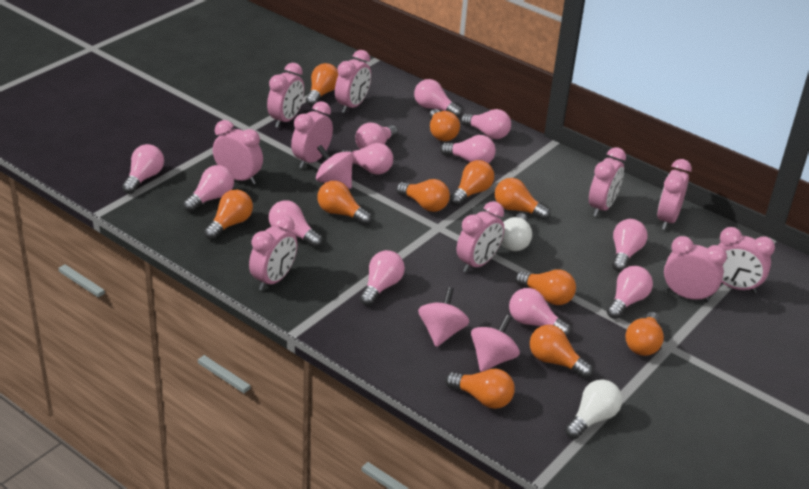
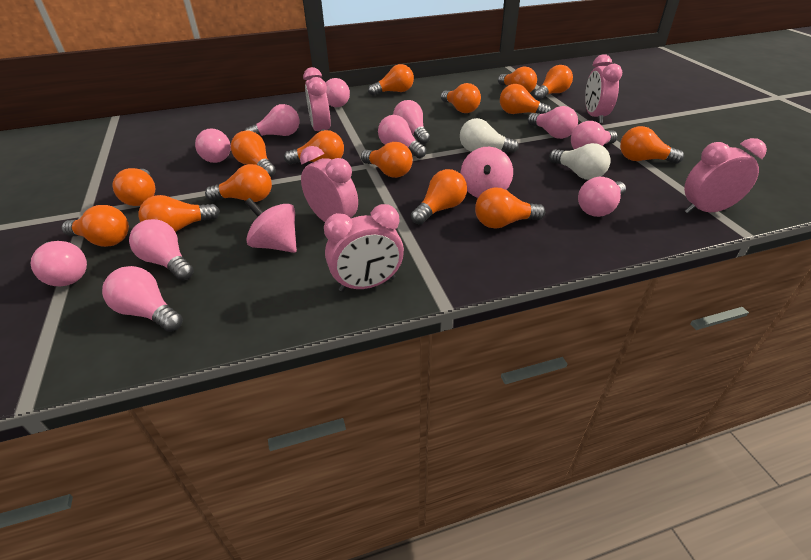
orange light bulb: [204,189,253,240] [306,63,339,106] [317,181,372,225] [396,179,450,212] [429,109,460,141] [445,369,515,409] [450,160,494,206] [495,178,550,220] [515,269,576,305] [530,325,593,378] [625,312,664,356] = 11 -> [62,205,129,247] [113,168,155,206] [138,195,220,232] [205,164,272,202] [231,131,276,177] [284,130,344,165] [361,142,413,178] [368,64,414,96] [411,169,467,225] [441,83,481,113] [475,187,545,229] [498,66,537,93] [500,84,552,114] [533,65,573,100] [620,126,684,164] = 15
pink clock: [213,120,263,185] [249,215,297,291] [267,63,304,128] [291,101,333,168] [335,50,371,113] [457,201,504,272] [589,147,626,217] [657,159,692,230] [664,236,727,303] [719,227,775,293] = 10 -> [300,146,358,222] [303,67,331,131] [324,204,404,292] [585,54,622,123] [684,138,767,214] = 5
pink light bulb: [122,144,164,194] [183,165,234,212] [269,200,322,248] [341,143,393,174] [355,123,398,149] [360,250,405,306] [414,79,462,117] [440,135,496,163] [460,109,511,139] [509,288,571,337] [607,266,653,319] [612,219,648,272] = 12 -> [31,241,87,286] [102,266,183,332] [129,219,194,281] [195,128,231,163] [245,104,299,136] [326,78,350,107] [378,115,426,159] [393,100,430,144] [528,106,578,139] [571,121,618,149] [578,177,626,217] = 11
pink spinning top: [316,145,353,189] [418,287,469,347] [471,315,520,372] = 3 -> [245,198,297,253] [461,147,513,198] = 2

